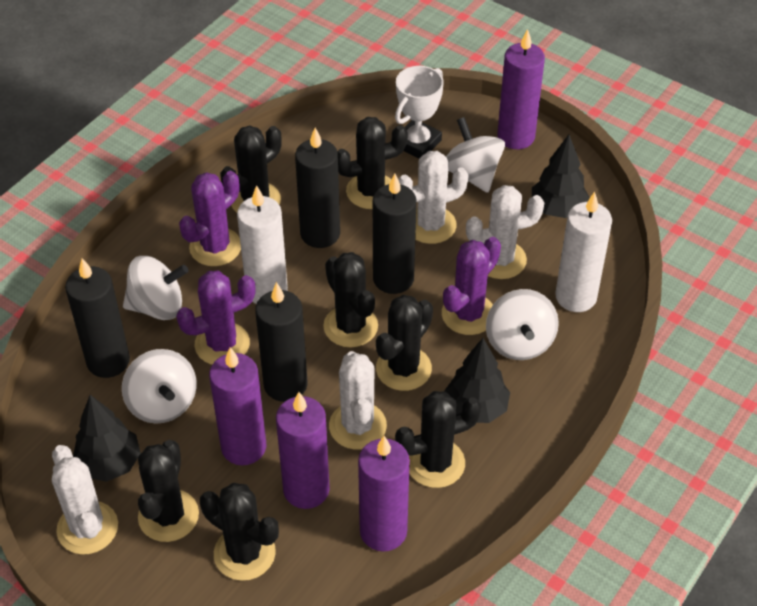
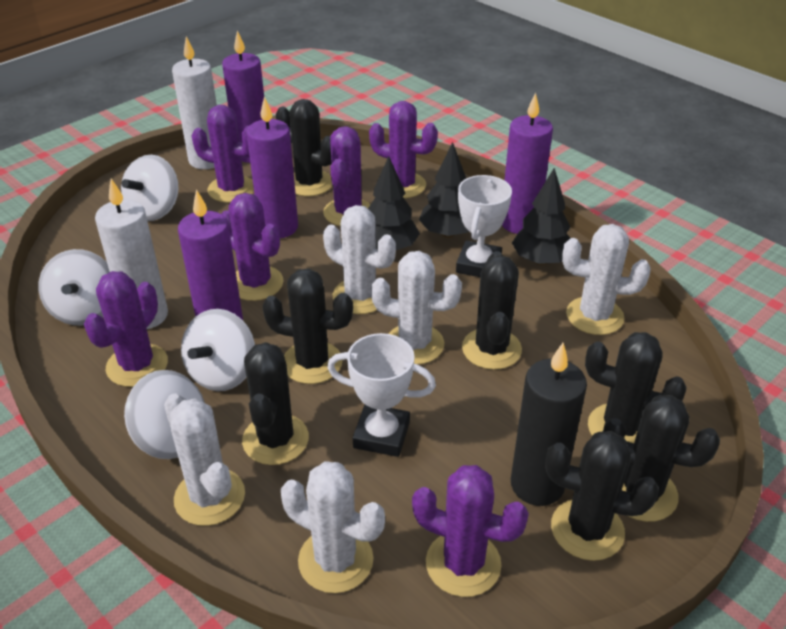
black candle: [65,258,130,378] [255,282,307,402] [295,128,340,248] [373,174,417,294] = 4 -> [511,343,587,506] = 1
purple cactus: [176,270,256,365] [179,171,241,266] [442,237,501,335] = 3 -> [84,271,168,387] [192,105,254,203] [222,193,283,301] [323,126,370,226] [369,101,438,198] [412,465,529,597] = 6
white cactus: [52,445,118,555] [329,351,387,450] [398,151,469,244] [466,185,544,279] = 4 -> [164,393,245,526] [281,461,385,593] [323,205,396,314] [371,251,462,365] [562,224,651,335] = 5
white trophy: [395,66,444,158] = 1 -> [327,333,436,457] [456,175,512,277] = 2

